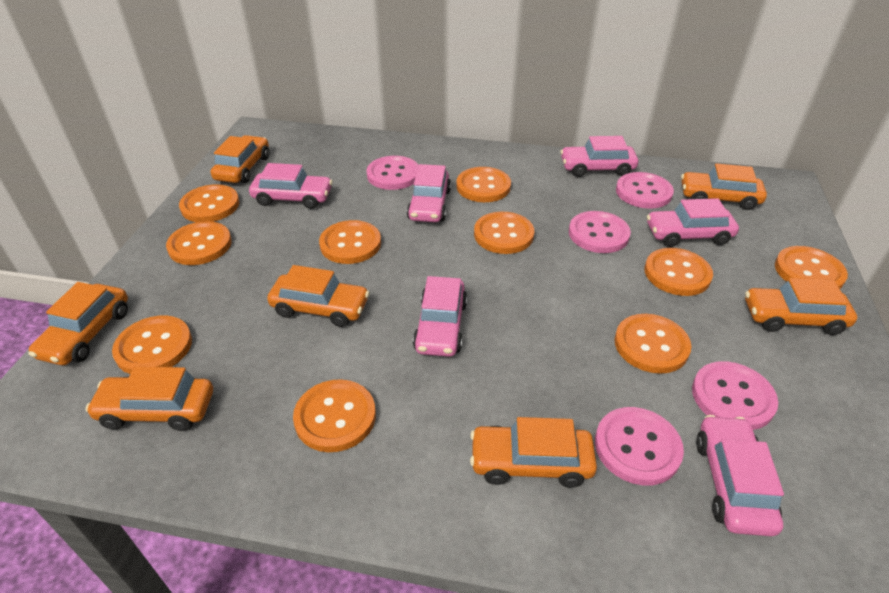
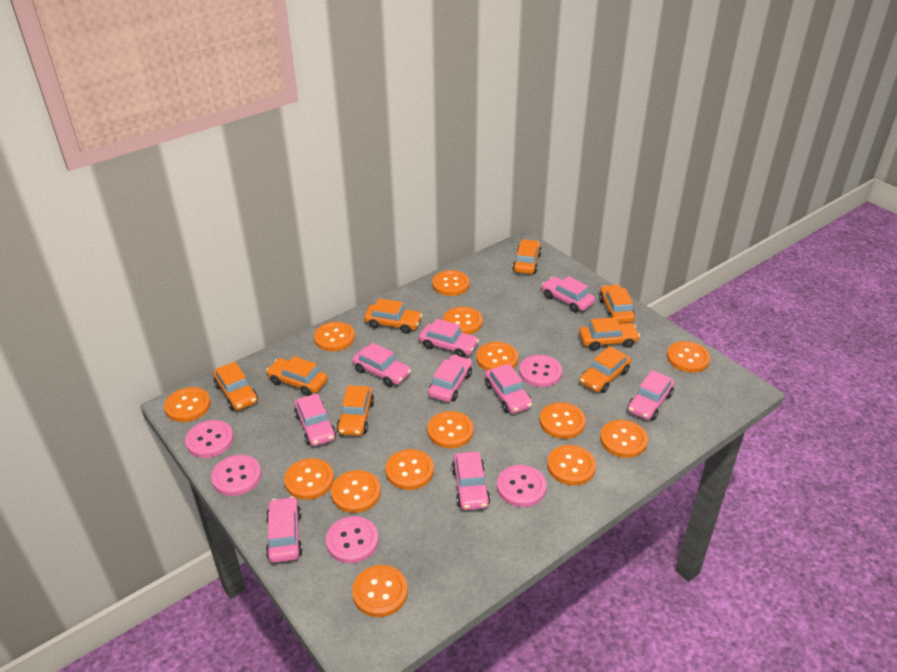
orange button: [112,315,192,374] [166,221,232,265] [179,184,239,222] [293,379,376,452] [319,220,381,264] [456,167,511,202] [474,212,534,254] [615,314,691,374] [644,248,713,296] [775,246,848,289] = 10 -> [164,387,211,422] [284,458,334,500] [314,322,355,351] [331,470,381,513] [352,565,408,617] [385,449,434,490] [427,411,474,448] [432,270,470,296] [443,307,483,334] [476,342,518,371] [540,402,586,439] [547,445,596,485] [600,420,648,458] [667,341,711,373] = 14
orange car: [29,282,128,365] [85,367,213,431] [211,135,269,183] [267,265,370,327] [470,417,597,488] [681,163,767,210] [745,278,857,335] = 7 -> [213,362,258,410] [266,356,328,396] [337,385,374,436] [364,298,422,334] [512,239,542,274] [579,317,640,351] [580,346,631,393] [599,284,635,324] = 8
pink car: [249,163,333,209] [407,164,451,222] [413,276,467,357] [560,136,638,177] [647,198,739,247] [696,415,784,536] = 6 -> [266,497,303,563] [294,393,336,446] [352,343,411,387] [419,319,479,358] [428,355,472,402] [452,452,490,510] [485,364,532,414] [542,276,595,312] [628,370,675,420] = 9

